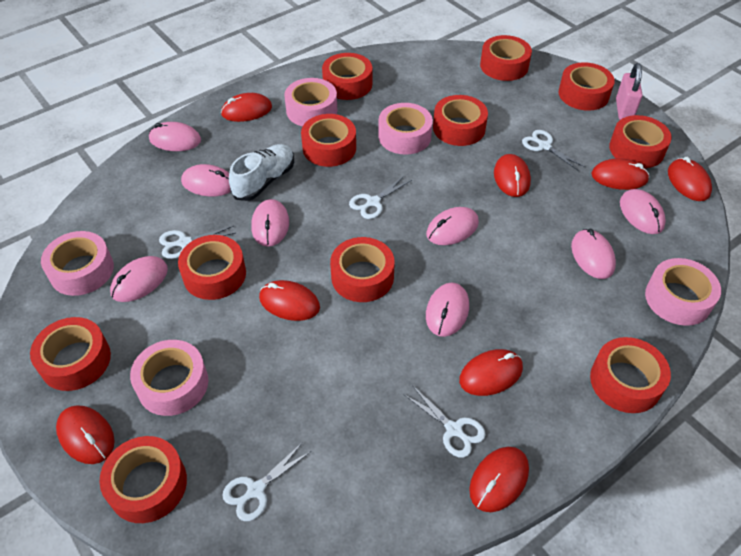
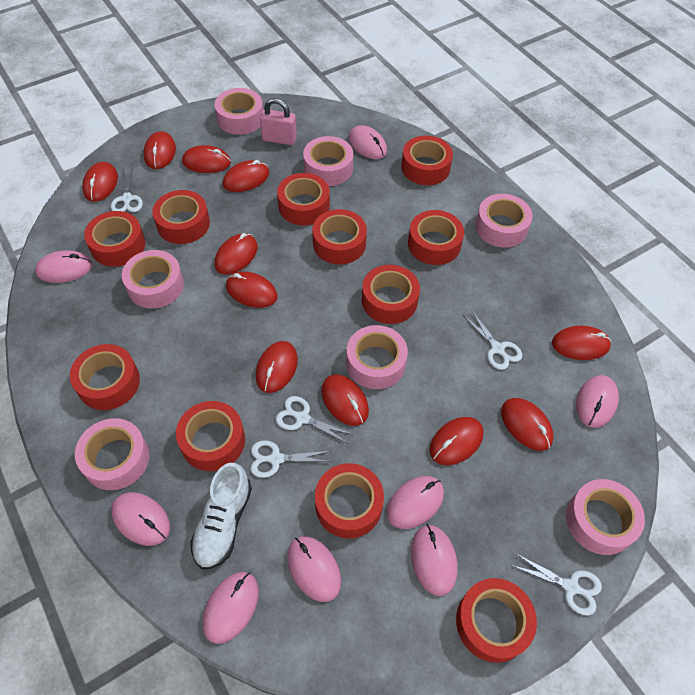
pink tape: [41,231,114,296] [130,340,208,416] [285,78,337,126] [378,103,433,155] [645,258,721,326] = 5 -> [75,418,149,490] [122,250,184,309] [215,88,263,135] [303,136,353,186] [346,325,408,389] [475,194,533,248] [566,479,645,555] = 7
red mouse: [56,405,115,464] [221,93,272,122] [259,280,320,321] [459,349,523,396] [469,447,529,512] [494,154,531,197] [591,158,650,190] [668,157,712,201] = 8 -> [82,162,118,202] [143,131,176,169] [182,145,231,173] [215,233,258,274] [223,160,269,192] [226,272,278,308] [256,341,298,393] [321,375,369,426] [430,417,483,465] [501,398,554,451] [552,326,611,360] = 11

